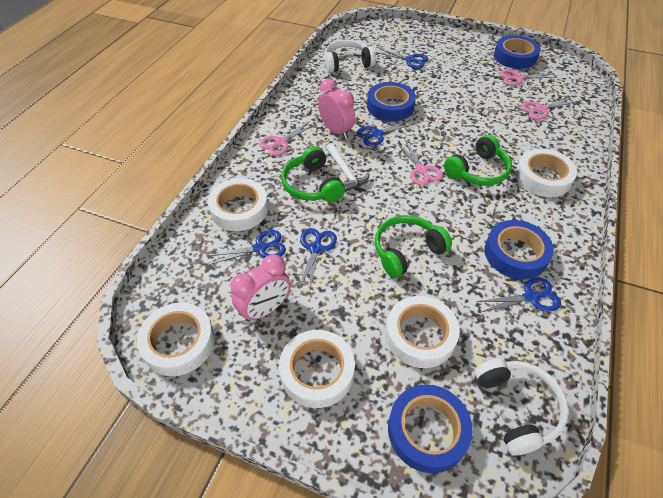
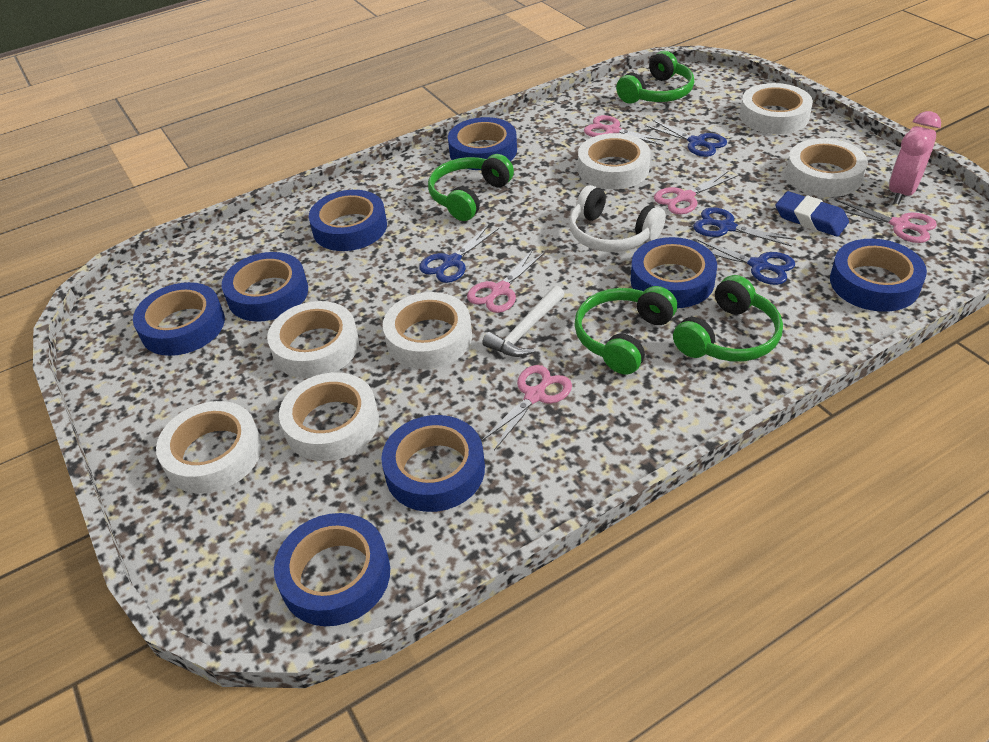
blue eraser: none = 0 -> [775,191,849,237] = 1
blue scissors: [207,230,286,265] [298,228,337,290] [356,119,416,146] [376,48,429,69] [476,278,561,312] = 5 -> [419,225,499,283] [645,119,727,157] [693,208,796,247] [696,239,795,285] = 4
blue tape: [367,82,416,121] [388,384,473,473] [484,220,554,280] [494,35,541,69] = 4 -> [133,282,225,356] [222,252,308,322] [274,513,390,626] [309,190,387,251] [381,415,485,512] [448,117,517,170] [631,237,717,308] [830,239,927,312] = 8
green headphones: [281,146,345,202] [375,215,452,278] [444,135,512,186] = 3 -> [428,154,514,221] [574,286,677,375] [616,51,694,104] [673,275,783,362] = 4
pink clock: [231,254,291,322] [318,79,355,139] = 2 -> [889,111,941,204] = 1
pink scissors: [259,121,316,156] [397,140,443,185] [500,70,557,86] [521,97,577,120] = 4 -> [467,250,545,313] [481,365,572,450] [584,115,668,146] [654,171,738,214] [836,200,937,243] = 5
white headphones: [324,40,376,73] [474,359,569,456] = 2 -> [569,185,666,252] = 1
white tape: [137,303,215,376] [208,178,268,231] [279,330,355,408] [385,296,460,368] [515,148,577,197] = 5 -> [156,401,262,493] [267,301,359,378] [279,372,379,461] [383,292,472,369] [578,133,651,189] [740,83,813,134] [786,138,868,197] = 7

